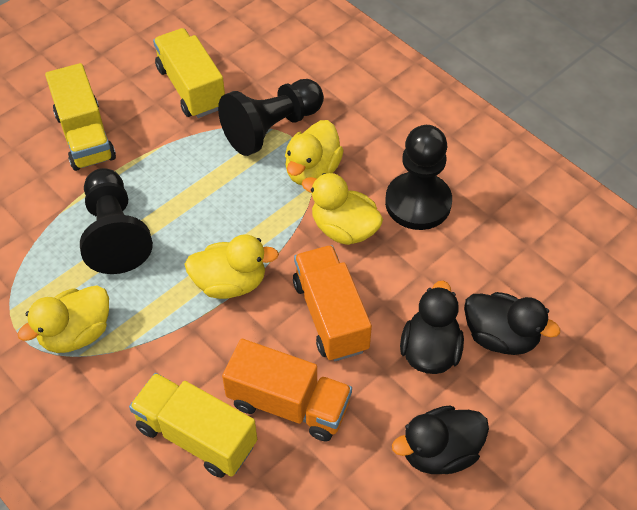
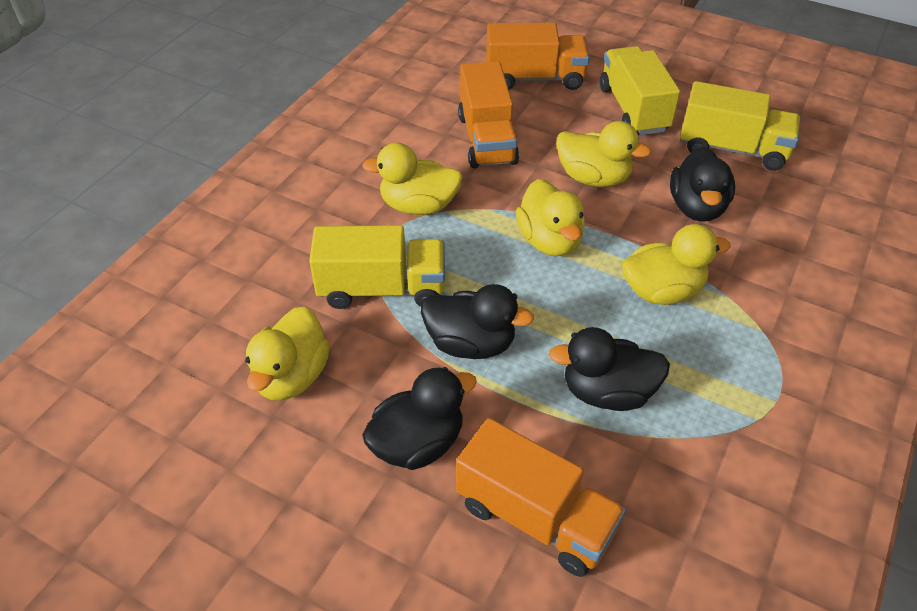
black duck: [392,405,489,474] [400,281,464,374] [464,292,560,355] = 3 -> [362,367,477,470] [421,284,534,359] [549,327,670,411] [670,147,735,222] = 4
black pawn: [80,168,153,274] [218,79,324,156] [385,125,452,230] = 3 -> none = 0
orange truck: [222,339,352,442] [293,245,372,361] = 2 -> [456,418,626,577] [458,61,519,168] [486,23,590,90] = 3
yellow duck: [18,285,109,353] [184,234,279,299] [285,120,344,185] [302,173,383,245] = 4 -> [245,307,330,401] [362,143,463,215] [516,179,585,256] [556,121,651,187] [622,224,731,305] = 5

